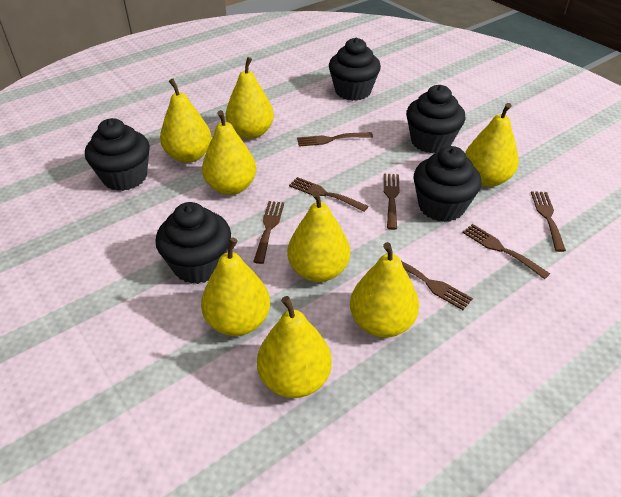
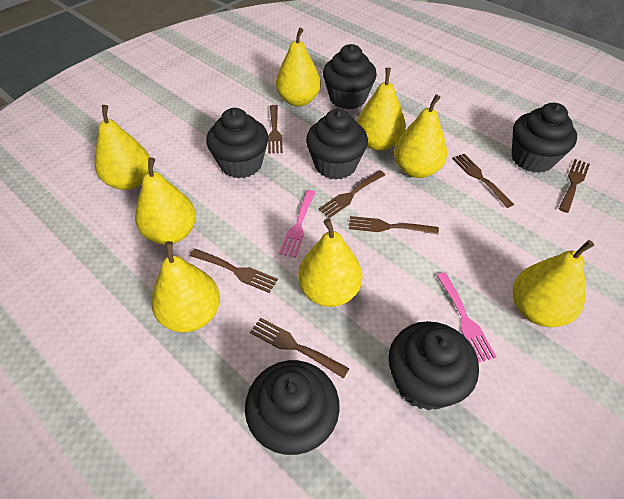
black cupcake: [85,118,150,191] [155,202,231,284] [329,38,381,101] [406,85,465,153] [414,146,482,222] = 5 -> [206,108,268,178] [245,360,340,455] [306,109,368,180] [323,44,377,109] [389,321,479,410] [512,103,577,173] = 6
pink fork: none = 0 -> [279,190,316,258] [436,273,496,363] = 2

